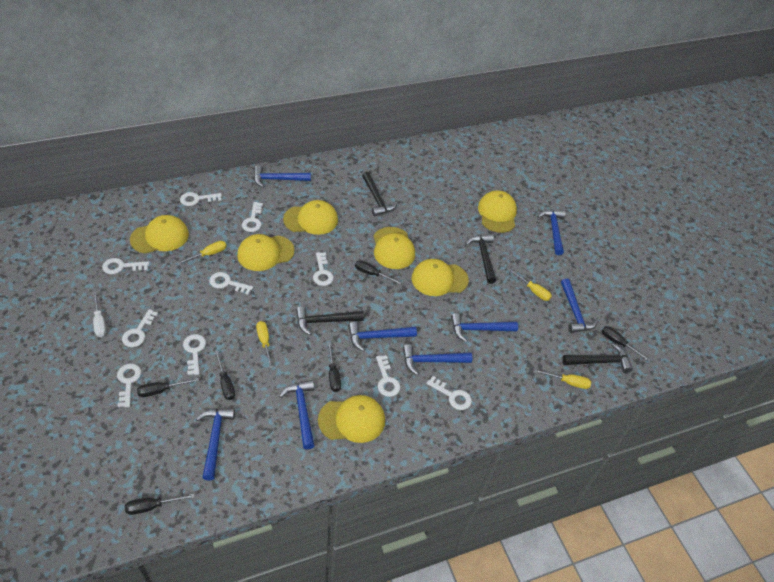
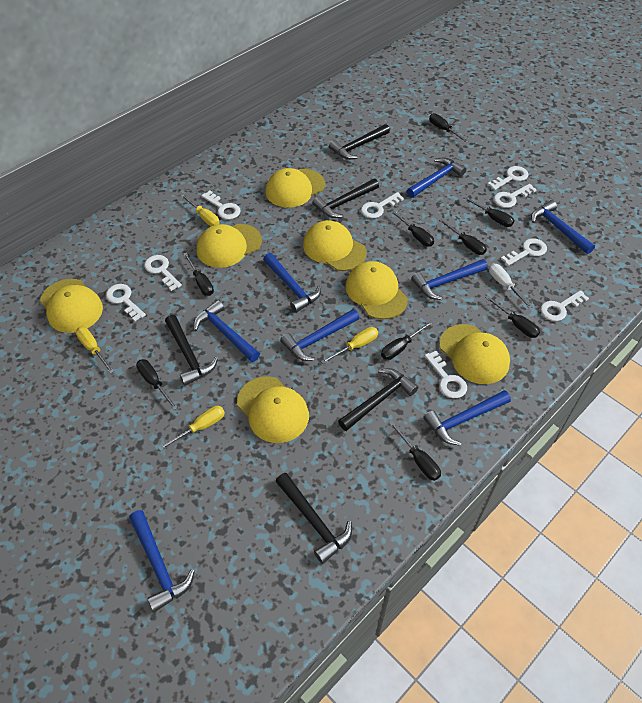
black hammer: [296,306,364,335] [362,172,398,216] [465,234,496,284] [563,343,633,373] = 4 -> [165,315,218,386] [275,473,352,564] [312,179,379,218] [329,124,390,159] [338,368,418,431] = 5
black screwdriver: [125,494,195,515] [137,378,199,397] [215,351,235,400] [328,342,341,392] [355,260,402,285] [602,326,650,362] = 6 -> [136,359,178,410] [183,252,214,296] [381,320,433,360] [389,421,441,481] [391,210,434,247] [429,113,468,142] [439,219,487,255] [463,196,514,227] [485,295,540,338] = 9
white key: [102,258,149,274] [117,364,141,407] [122,309,158,347] [180,192,222,206] [183,334,206,375] [209,272,253,295] [242,202,263,232] [313,252,334,286] [376,355,400,397] [426,376,472,410] = 10 -> [106,284,146,321] [144,255,182,291] [202,191,241,219] [361,192,404,218] [425,351,467,398] [488,166,528,190] [494,184,537,208] [501,238,547,266] [540,290,589,321] = 9

